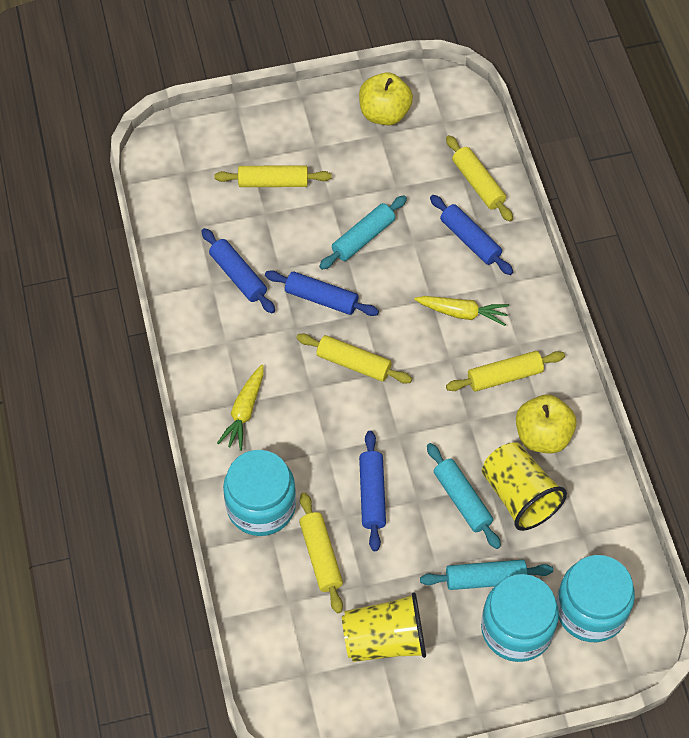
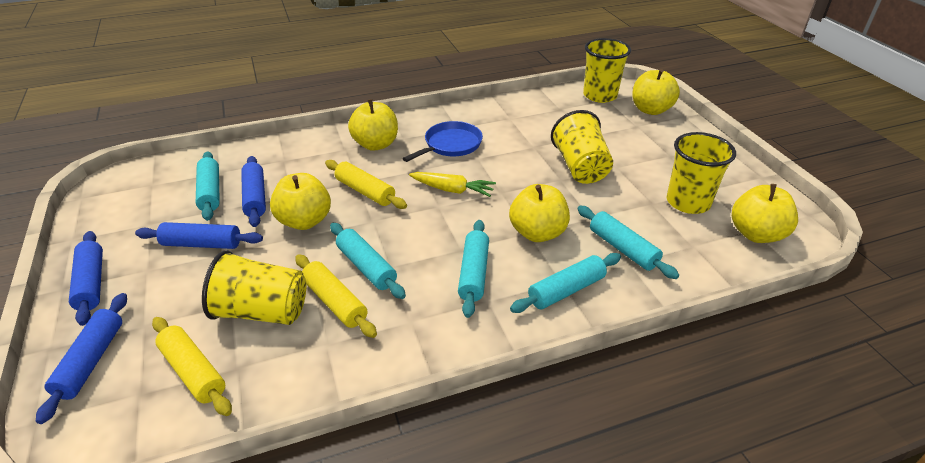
blue pan: none = 0 -> [403,121,483,162] = 1
turquoise jar: [223,450,296,536] [481,574,559,662] [556,555,635,642] = 3 -> none = 0
turquoise rolling pin: [319,196,407,270] [420,560,553,590] [427,443,501,549] = 3 -> [196,151,220,221] [330,223,406,299] [458,220,489,318] [510,253,621,313] [577,205,679,279] = 5
yellow apple: [359,72,413,125] [516,395,577,453] = 2 -> [270,173,331,230] [348,99,398,151] [509,184,570,242] [632,69,680,115] [732,184,798,243] = 5
yellow carrot: [217,365,264,451] [414,296,509,326] = 2 -> [409,172,496,197] = 1
yellow cup: [342,592,426,662] [482,442,567,531] = 2 -> [202,250,306,325] [551,110,613,184] [583,38,631,103] [667,132,736,214] = 4
yellow rolling pin: [214,165,332,187] [296,334,412,384] [299,492,343,613] [446,135,513,222] [446,351,565,392] = 5 -> [152,317,232,416] [295,254,377,338] [325,160,407,209] = 3

